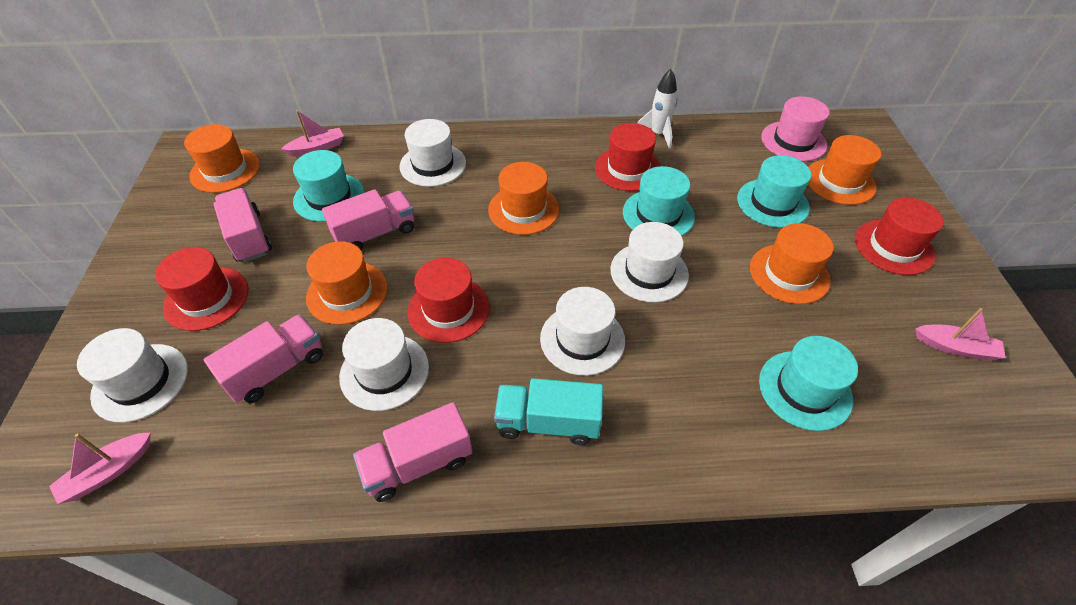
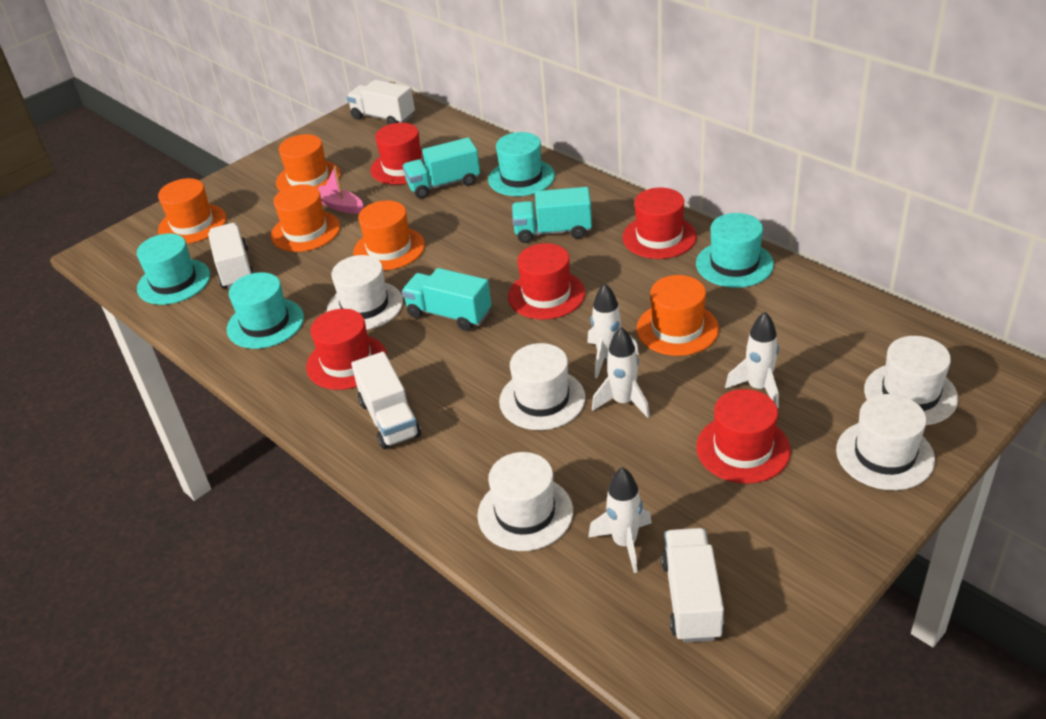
pink boat: [49,433,151,504] [281,110,344,157] [915,308,1005,361] = 3 -> [317,166,363,214] = 1
pink hat: [761,96,830,161] = 1 -> none = 0
pink truck: [204,314,323,403] [213,188,272,262] [322,189,414,250] [353,402,473,502] = 4 -> none = 0
red hat: [155,247,249,331] [408,258,490,343] [595,123,661,191] [855,198,944,275] = 4 -> [306,309,387,390] [370,123,424,185] [508,243,585,320] [622,188,697,259] [696,389,791,484] = 5
turquoise truck: [494,378,603,445] = 1 -> [402,268,492,331] [403,137,480,198] [512,187,592,243] = 3
white rocket: [637,69,677,149] = 1 -> [587,283,639,378] [588,467,652,573] [592,327,650,418] [725,312,779,408] = 4
white truck: none = 0 -> [208,223,255,289] [347,80,415,125] [351,352,421,449] [661,528,724,642] = 4

